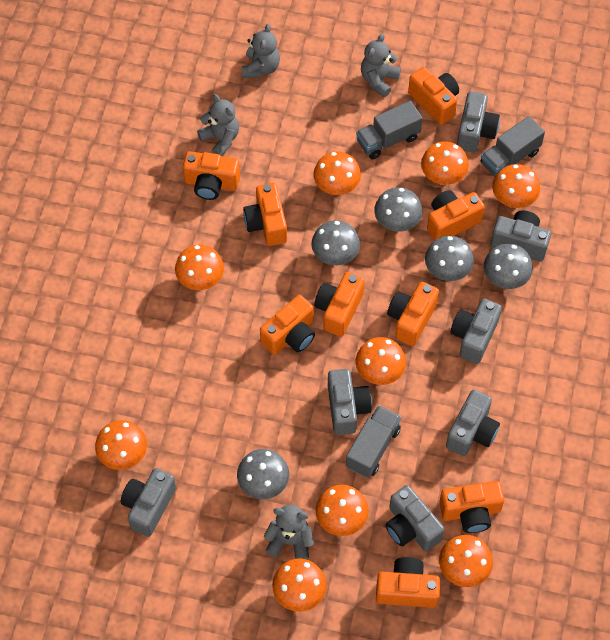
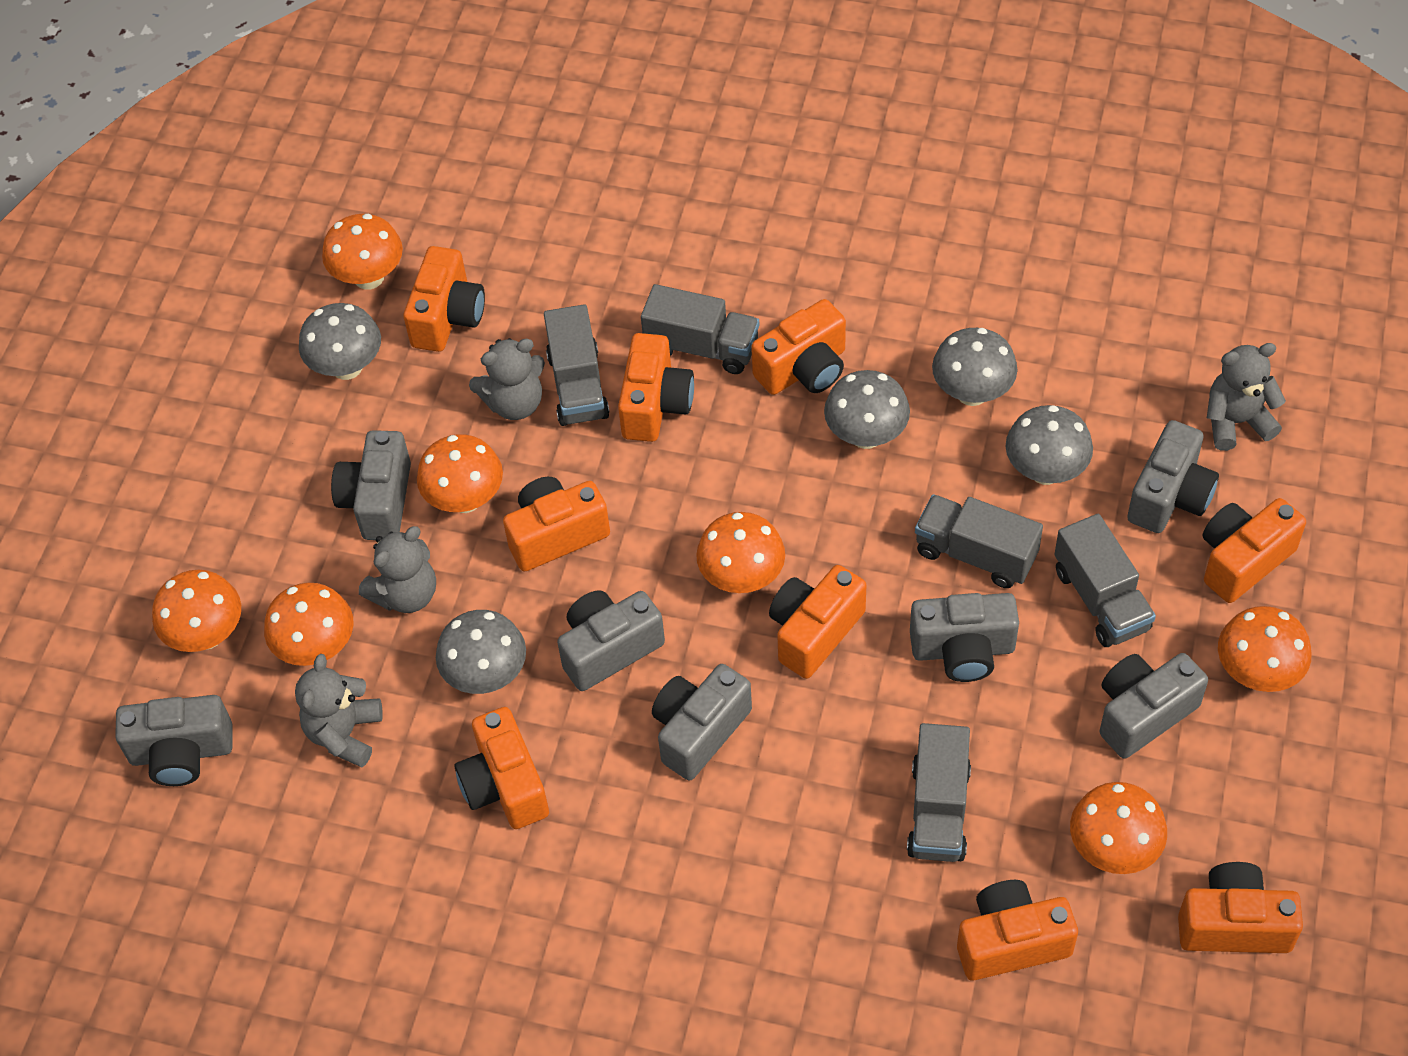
grey truck: [346,405,401,478] [356,101,423,159] [481,116,545,177] = 3 -> [544,304,610,426] [641,284,759,374] [907,723,971,862] [915,495,1043,588] [1054,514,1156,647] = 5
orange mushroom: [95,420,147,470] [175,245,224,290] [272,558,327,612] [313,151,361,195] [316,485,369,536] [356,337,406,385] [421,141,469,185] [439,535,493,587] [492,164,540,208] = 9 -> [152,570,241,652] [264,583,354,666] [322,214,403,290] [417,434,503,513] [696,512,785,593] [1070,782,1167,874] [1218,606,1311,692] = 7

